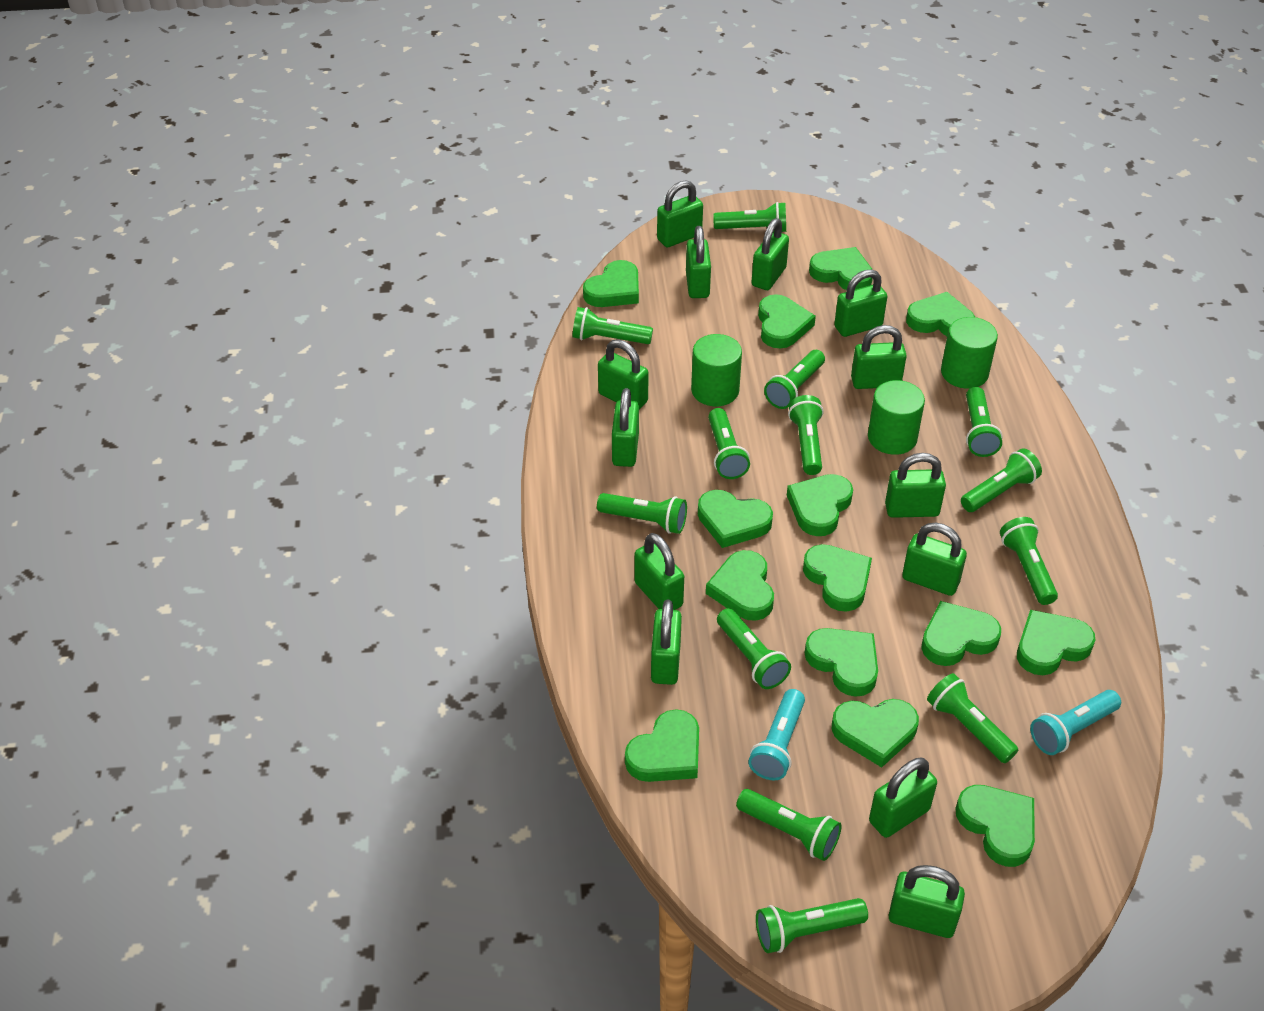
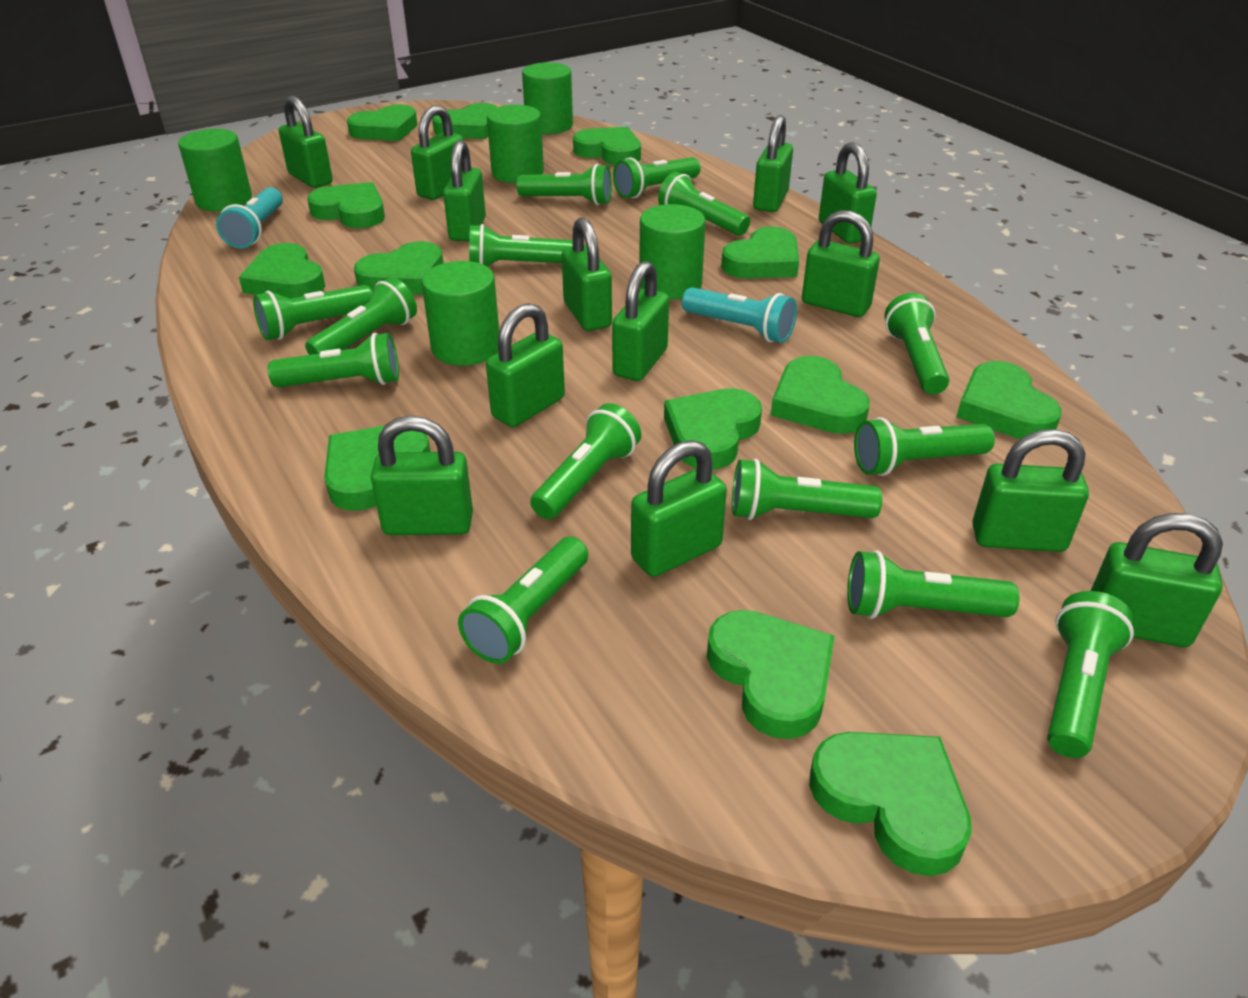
green cylinder: [691,334,742,406] [868,380,925,455] [941,317,998,389] = 3 -> [178,129,252,211] [422,261,499,366] [487,105,544,183] [522,62,573,134] [639,204,706,299] = 5
green flashlight: [572,307,653,344] [597,493,687,534] [708,408,750,479] [713,202,786,232] [717,608,791,689] [736,789,842,861] [756,898,868,953] [764,350,825,409] [788,395,824,475] [927,673,1018,763] [961,448,1042,512] [966,387,1003,457] [1000,517,1058,605] = 13 -> [253,285,373,340] [268,333,399,387] [305,277,417,355] [458,537,588,664] [469,224,573,266] [516,164,612,206] [530,403,641,520] [613,157,700,198] [658,172,750,236] [732,459,882,520] [847,550,1020,619] [854,417,995,476] [884,293,949,394] [1047,591,1134,758] = 14
green heart: [583,260,639,307] [625,709,699,782] [698,490,773,548] [706,550,774,621] [758,294,816,349] [787,474,853,536] [803,544,872,612] [805,628,878,697] [809,247,873,290] [832,699,919,767] [906,292,975,336] [921,601,1001,666] [955,785,1035,867] [1017,610,1095,675] = 14 -> [239,243,325,299] [307,182,385,228] [324,426,430,511] [347,105,417,141] [354,241,443,295] [432,103,497,139] [573,127,641,165] [664,388,762,470] [707,610,835,739] [721,226,799,279] [771,356,870,434] [809,732,972,876] [957,361,1062,439] = 13

